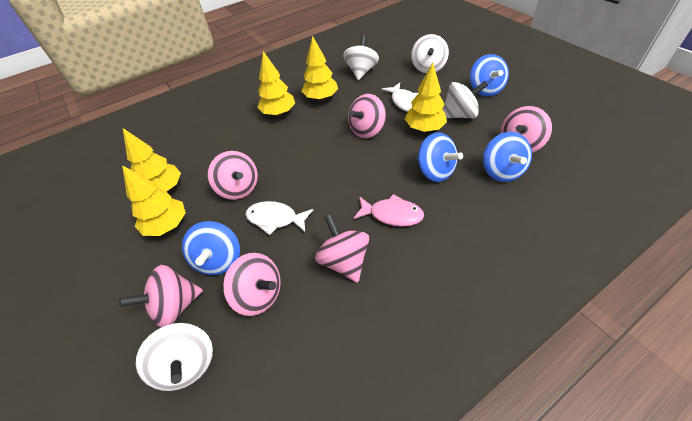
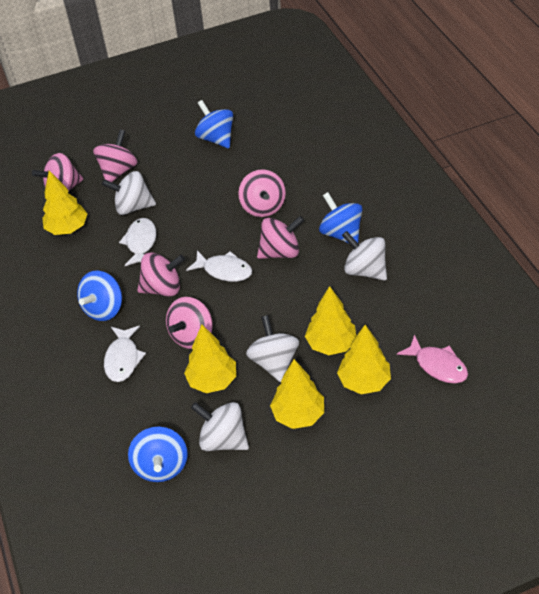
white fish: [245,201,313,235] [382,83,418,112] = 2 -> [104,326,146,382] [119,218,156,266] [186,250,252,282] = 3

